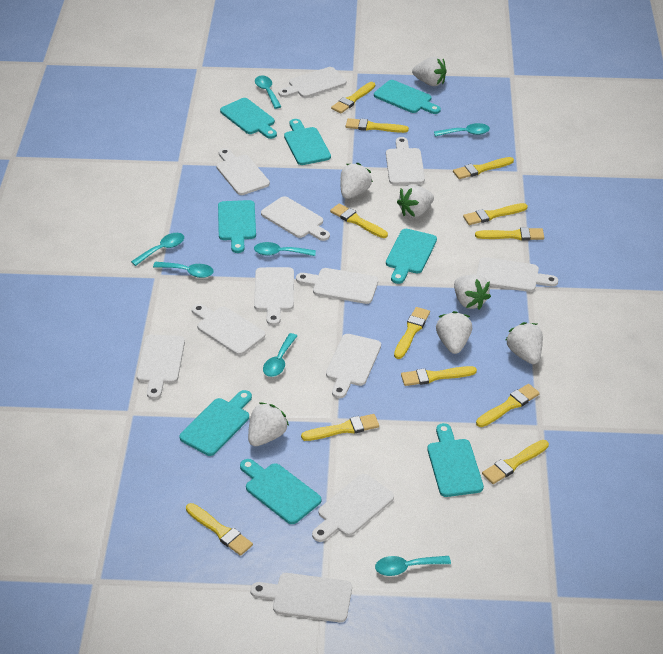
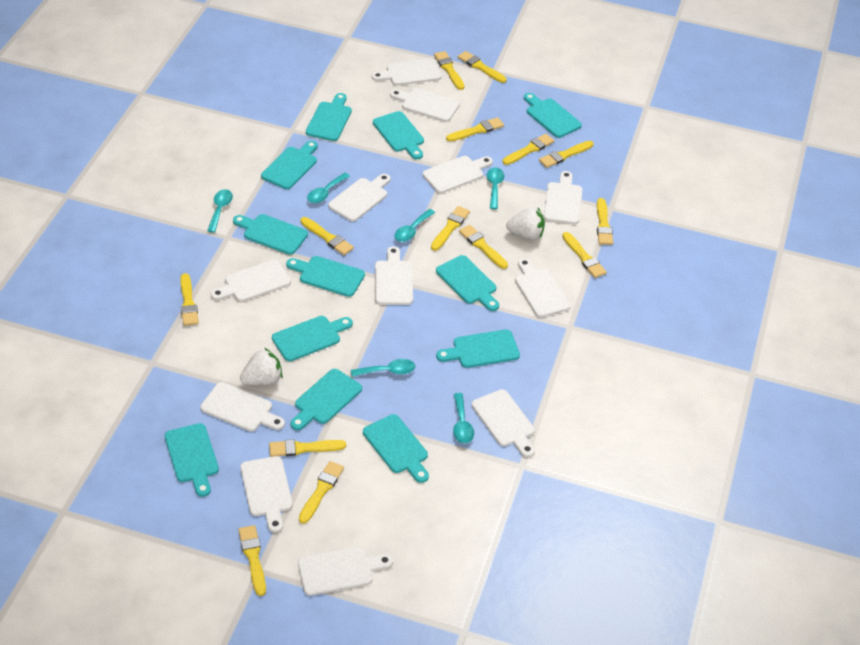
turquoise cutting board: [179,390,252,456] [218,200,256,253] [220,98,277,139] [240,459,321,524] [284,119,331,165] [374,80,441,114] [386,229,437,284] [427,423,484,497] = 8 -> [165,423,219,497] [233,214,308,255] [261,141,318,189] [272,316,353,361] [286,256,365,297] [290,369,362,430] [306,93,352,141] [363,414,429,483] [373,111,424,159] [436,255,499,311] [436,329,520,368] [524,93,582,138] = 12
turquoise spoon: [131,233,184,266] [153,262,214,278] [254,242,316,256] [255,76,282,109] [263,333,297,377] [375,556,451,576] [434,123,490,136] = 7 -> [207,189,233,233] [307,173,350,203] [351,359,415,377] [395,209,435,242] [453,393,474,443] [487,167,504,209] = 6
white strawberry: [248,402,289,446] [340,163,373,199] [397,185,434,218] [412,56,447,86] [436,311,472,354] [454,274,491,310] [505,322,543,364] = 7 -> [240,348,283,385] [506,207,545,240] = 2
yellow brush: [186,503,253,556] [301,414,379,441] [330,203,388,238] [331,82,375,113] [346,118,409,133] [394,307,430,359] [401,366,477,386] [453,157,514,179] [463,203,528,225] [475,227,544,240] [476,384,540,427] [482,440,549,484] = 12 -> [180,273,199,326] [238,525,266,596] [269,439,346,457] [299,461,344,524] [300,217,354,255] [431,206,470,251] [434,51,464,90] [446,117,504,141] [458,51,507,83] [459,225,508,269] [503,134,554,165] [539,141,593,168] [562,232,607,278] [597,198,613,245] = 14

